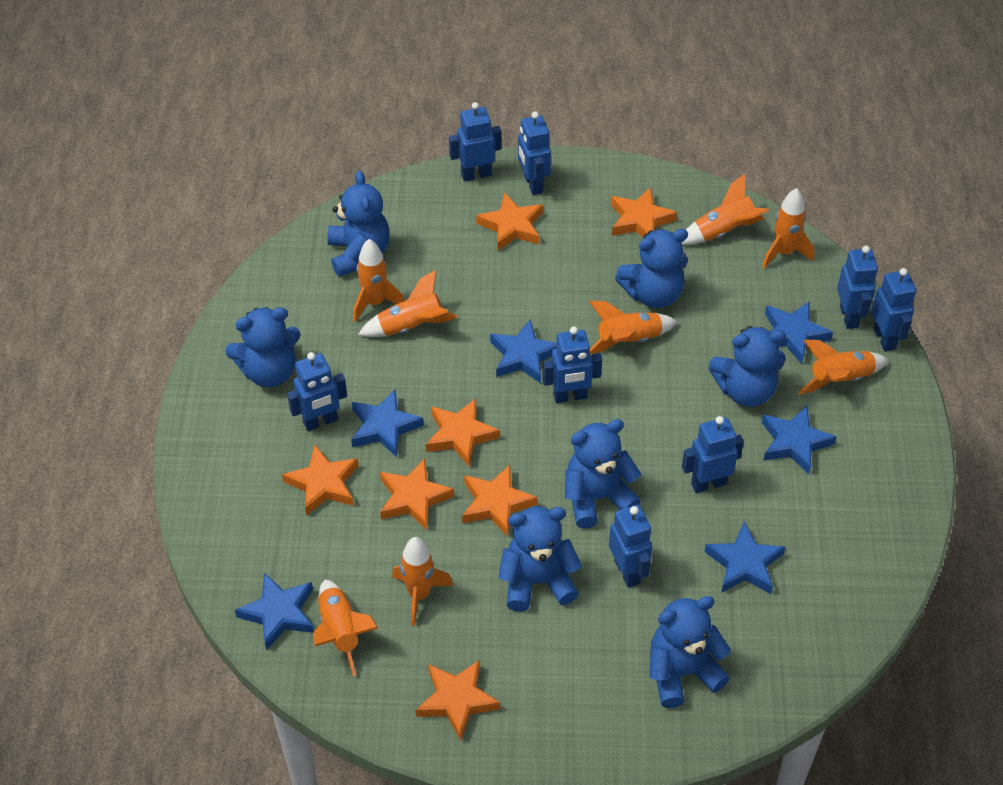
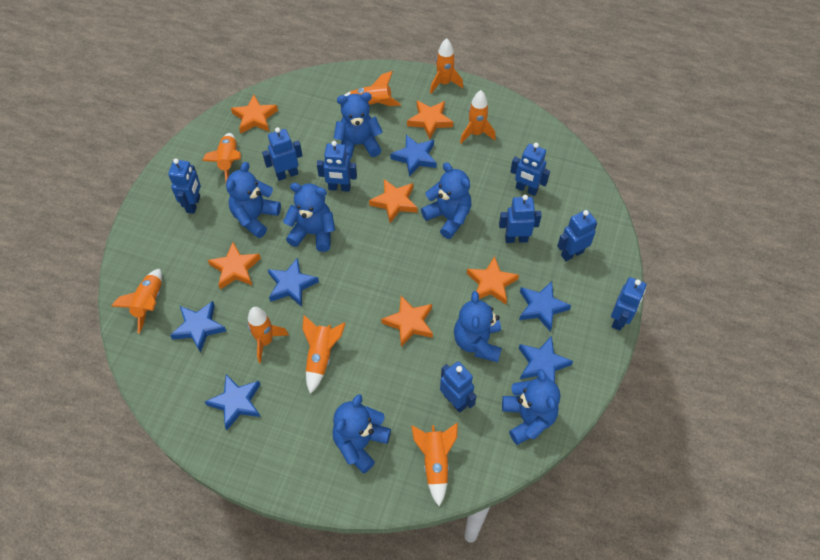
orange star: [282,445,359,516] [380,459,454,530] [416,660,500,741] [426,399,500,466] [462,465,537,537] [476,192,543,251] [611,187,677,238] = 7 -> [208,242,261,290] [231,95,278,133] [369,179,418,223] [381,296,433,347] [407,100,453,139] [467,256,519,304] = 6

